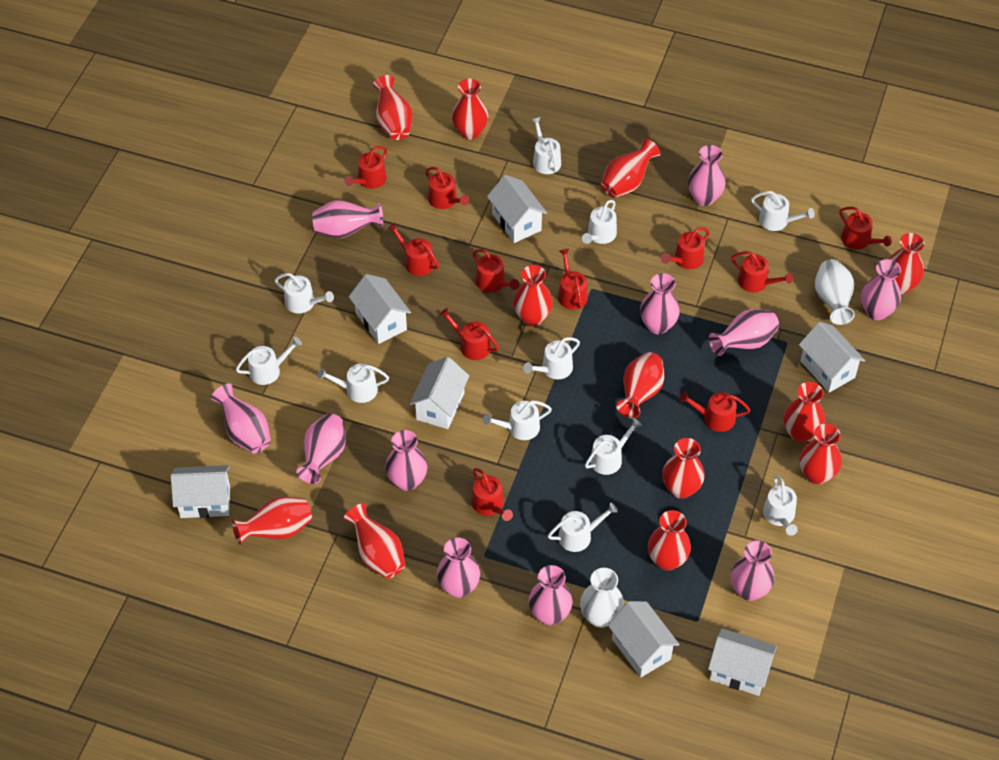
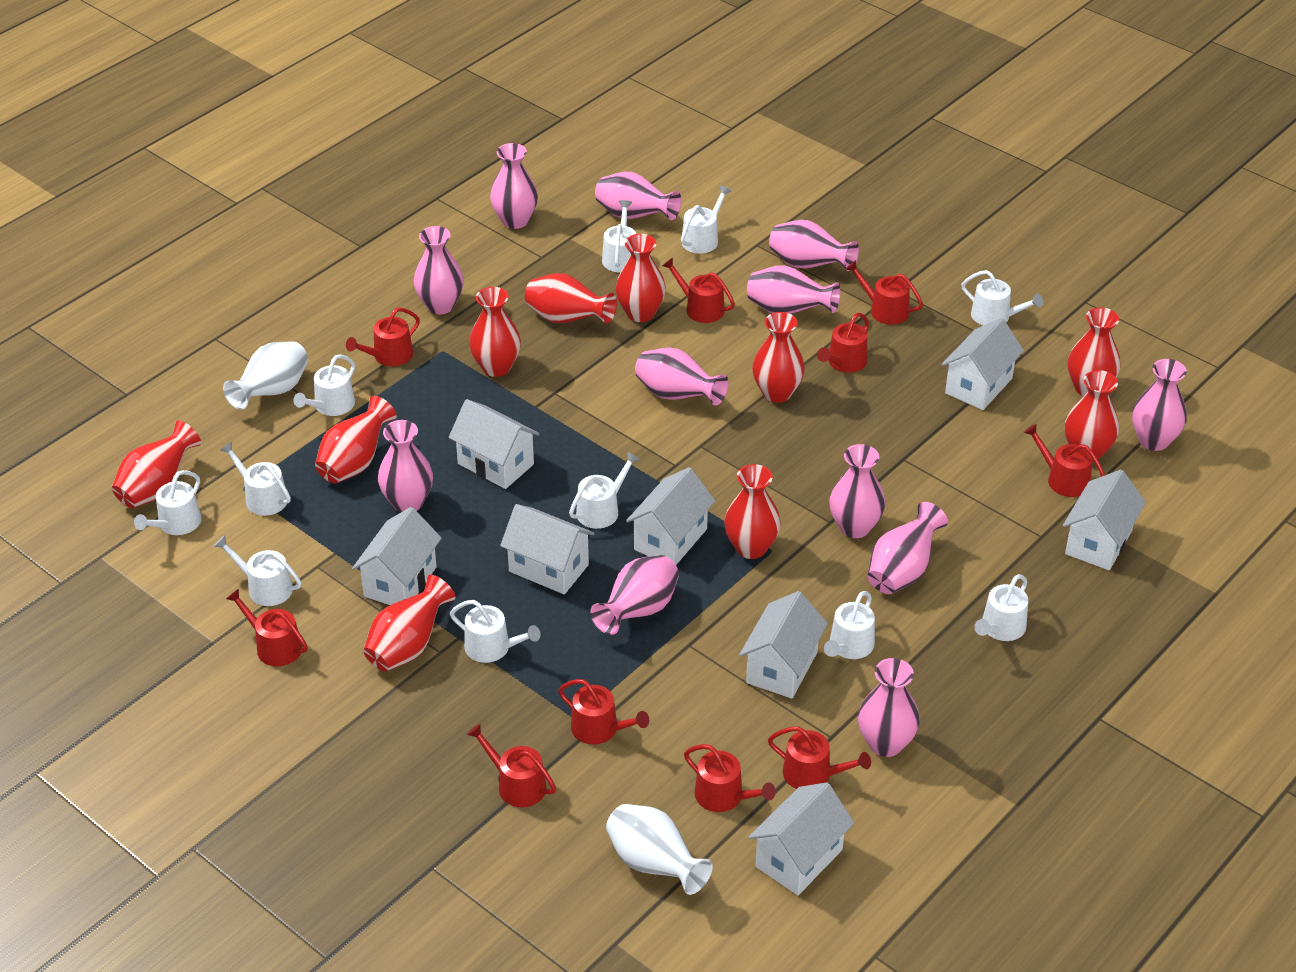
pink vase: [211,384,271,454] [296,414,346,484] [312,200,383,238] [385,430,427,491] [437,537,480,598] [528,565,573,625] [640,273,680,334] [688,145,726,206] [709,309,779,356] [731,540,775,601] [861,259,901,320] = 11 -> [378,420,433,512] [414,226,464,314] [490,143,538,229] [590,555,679,635] [595,172,681,220] [635,347,728,406] [747,265,840,314] [769,220,859,271] [829,444,885,538] [858,658,920,757] [868,502,948,594] [1132,359,1187,451] = 12
red vase: [232,496,312,545] [344,503,405,579] [373,75,413,140] [452,79,488,140] [513,265,553,326] [601,138,661,198] [616,352,664,418] [648,510,691,571] [662,438,705,499] [783,382,825,443] [800,424,842,484] [889,233,925,294] = 12 -> [112,420,201,508] [315,396,397,484] [363,575,455,672] [469,287,521,377] [525,273,617,324] [616,234,666,322] [724,464,781,559] [752,312,805,403] [1065,370,1119,462] [1068,307,1120,396] = 10
red watering can: [344,146,387,189] [387,223,439,276] [425,167,469,209] [439,308,499,360] [472,468,513,521] [473,249,519,292] [558,249,588,310] [661,227,710,269] [679,392,750,432] [731,251,793,292] [839,207,892,250] = 11 -> [226,588,308,666] [346,308,420,366] [467,724,556,807] [558,679,649,744] [662,257,735,323] [684,744,776,812] [768,726,871,789] [817,313,869,373] [845,260,923,324] [1024,424,1105,497] = 10
white house: [171,465,230,518] [349,274,411,344] [410,357,469,429] [487,175,547,243] [607,601,680,677] [708,628,777,696] [799,322,865,393] = 7 -> [352,507,442,605] [449,399,539,489] [500,504,595,594] [626,467,715,565] [739,591,828,699] [748,782,854,895] [942,318,1024,410] [1063,470,1146,570] = 8

